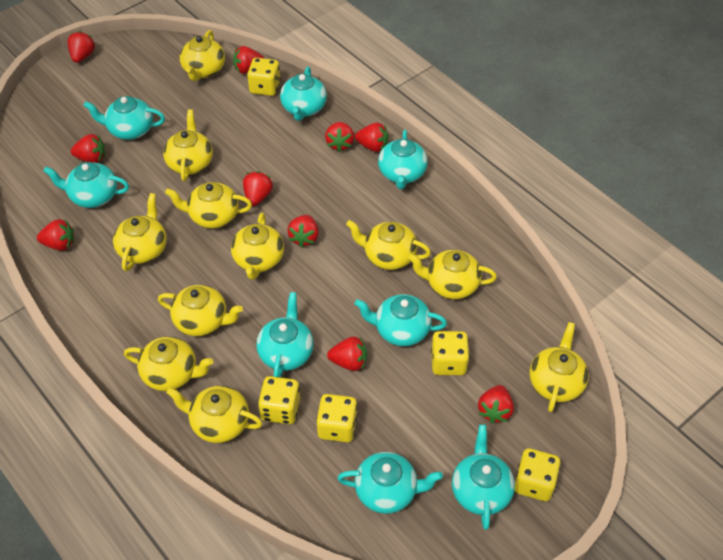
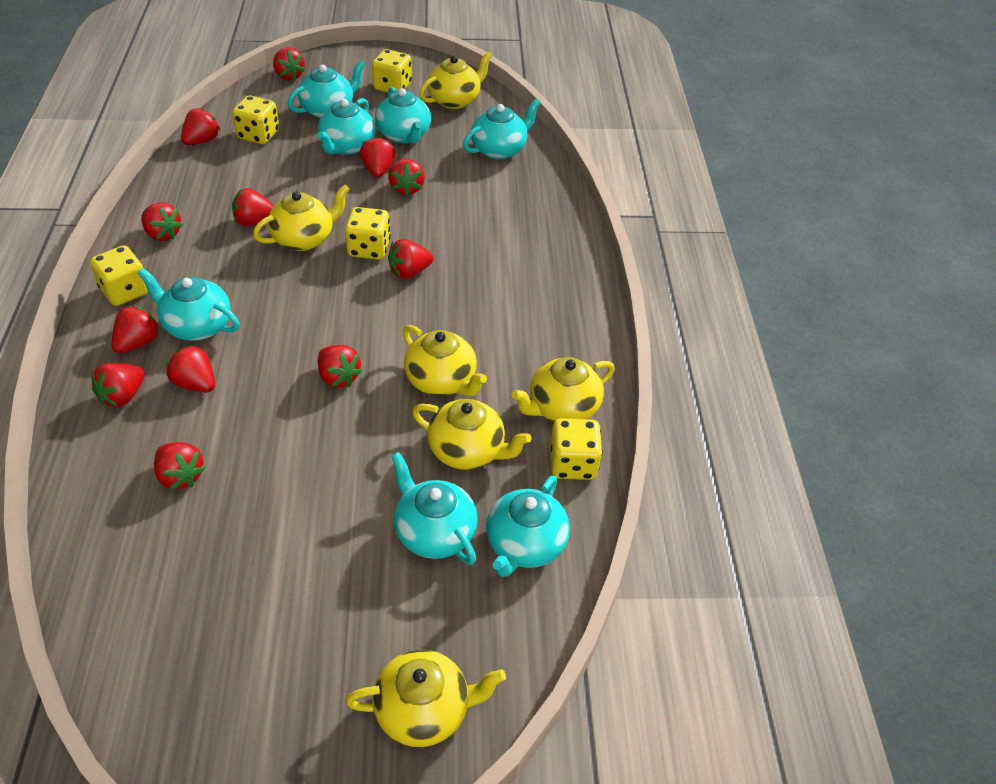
red strawberry: [37,219,74,251] [68,31,95,63] [71,134,105,163] [233,46,265,74] [243,171,273,206] [287,215,319,248] [325,122,354,152] [327,336,367,371] [355,123,388,152] [478,385,514,423] = 10 -> [91,363,145,407] [112,306,161,353] [141,203,183,241] [154,442,206,490] [166,345,215,393] [181,108,220,145] [232,188,274,226] [273,47,305,81] [318,345,363,388] [360,136,395,178] [388,159,425,196] [388,239,433,279] = 12
turquoise teapot: [43,162,129,208] [83,96,165,140] [256,292,314,378] [280,67,327,121] [337,452,443,514] [355,294,447,346] [378,130,428,189] [452,424,515,530] = 8 -> [137,268,239,341] [287,60,366,118] [317,98,376,155] [375,87,431,144] [391,452,478,565] [463,99,541,159] [486,475,570,577] = 7
yellow teapot: [113,193,167,271] [124,337,213,391] [158,285,243,336] [163,109,213,181] [165,182,252,229] [166,386,263,443] [180,30,225,81] [231,213,284,280] [346,220,431,270] [408,250,497,299] [529,322,589,412] = 11 -> [253,185,350,251] [345,650,506,747] [403,325,487,396] [412,399,531,470] [419,51,492,109] [511,357,615,422] = 6

